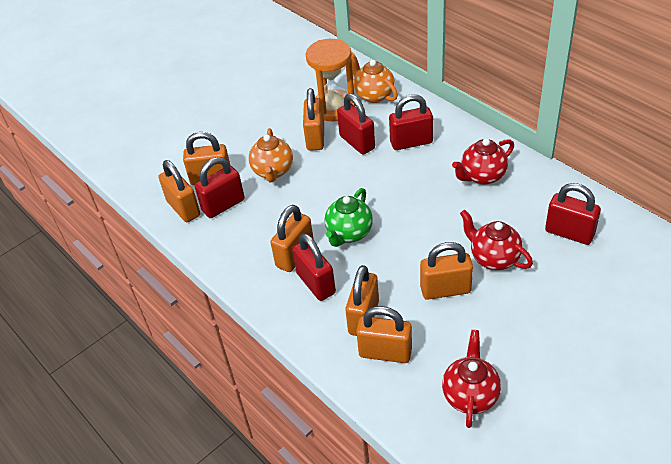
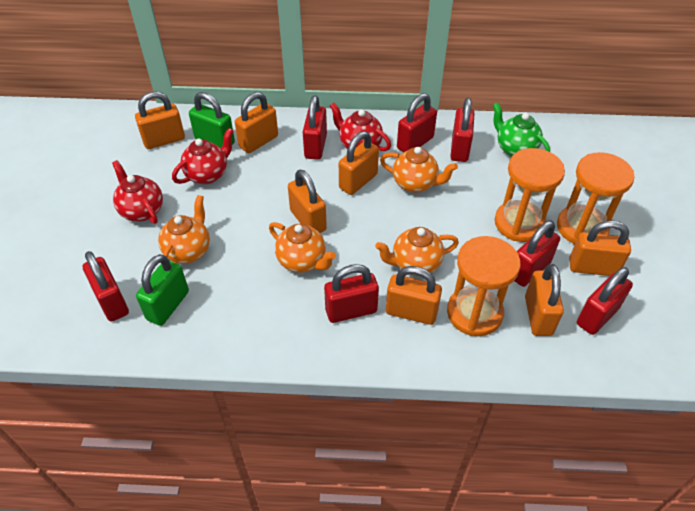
green padlock: none = 0 -> [136,254,189,326] [189,92,235,148] = 2
orange hourglass: [306,39,356,121] = 1 -> [447,236,520,336] [495,148,565,242] [557,152,634,245] = 3
orange teapot: [248,128,293,182] [351,52,398,103] = 2 -> [158,195,210,264] [269,222,336,273] [375,227,459,276] [380,147,458,193] = 4
red padlock: [195,157,245,218] [292,233,336,301] [337,93,375,155] [389,94,433,150] [545,183,601,245] = 5 -> [82,251,129,322] [303,95,327,160] [324,264,379,323] [397,93,437,152] [450,98,475,162] [514,221,560,287] [577,267,633,335] = 7

